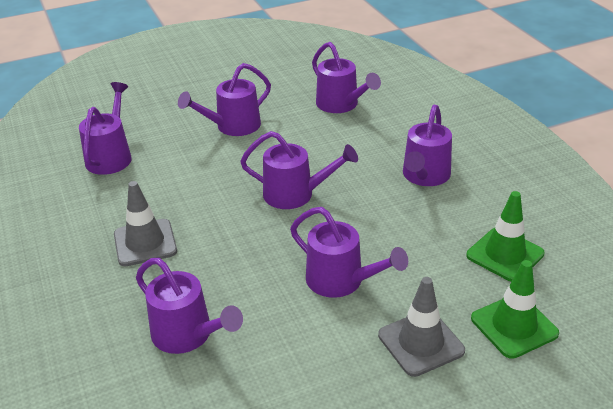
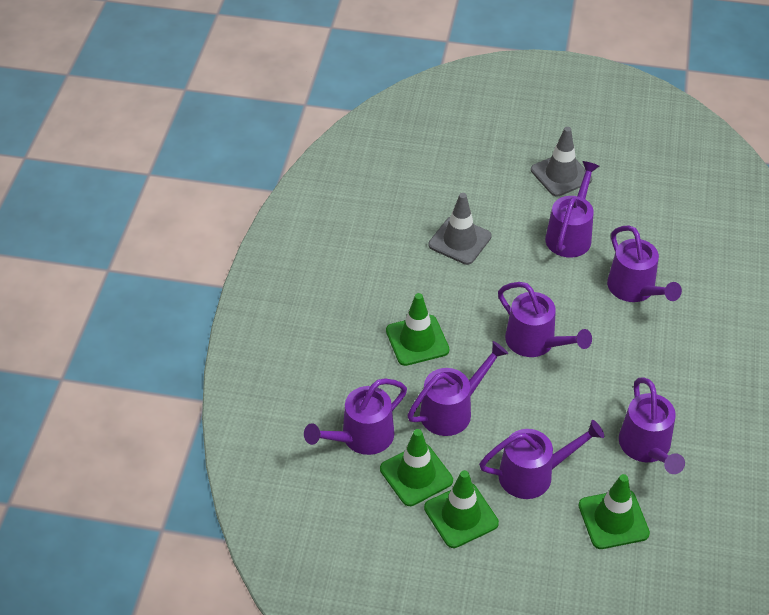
green traffic cone: [466,191,544,282] [471,260,559,359] = 2 -> [380,429,453,506] [386,293,449,366] [424,470,499,548] [579,474,650,549] = 4

